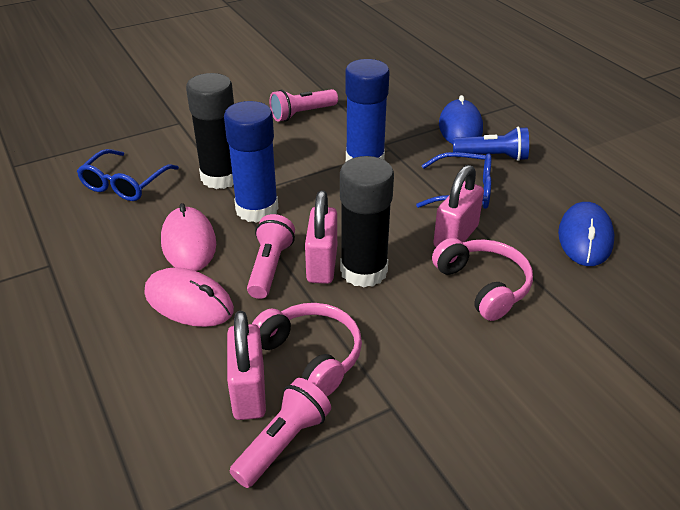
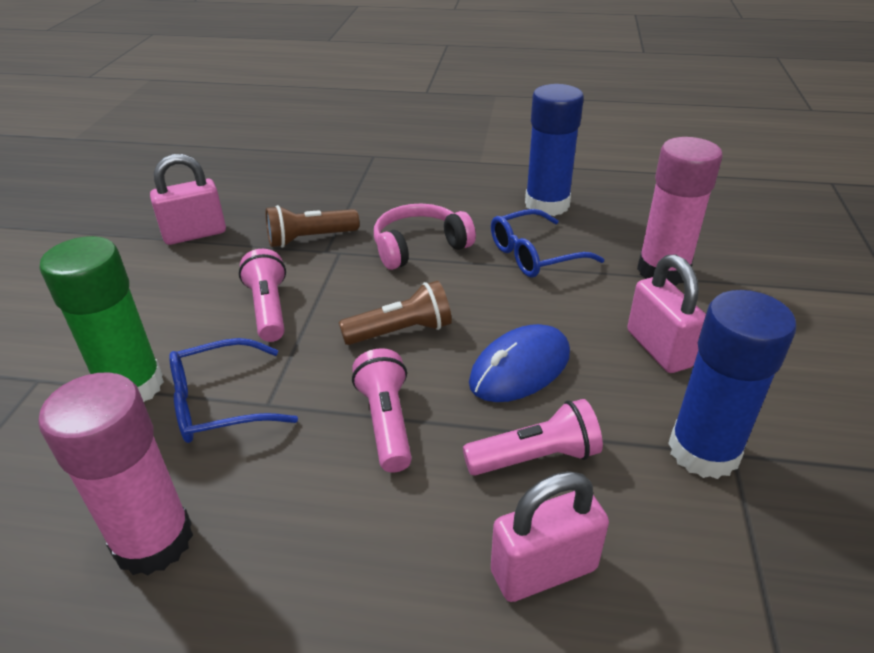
black glue stick: [186,73,234,189] [340,156,394,288] = 2 -> none = 0
blue flashlight: [453,127,529,161] = 1 -> none = 0
blue mouse: [439,95,483,144] [558,202,614,266] = 2 -> [469,324,570,402] = 1
brown flashlight: none = 0 -> [266,205,359,248] [339,281,452,345] = 2
green glue stick: none = 0 -> [39,236,164,402] = 1
pink glue stick: none = 0 -> [38,372,193,575] [637,137,723,286] = 2
pink headphones: [252,303,362,397] [432,238,533,321] = 2 -> [374,203,476,270] = 1
pink mouse: [145,268,234,327] [161,203,216,271] = 2 -> none = 0

